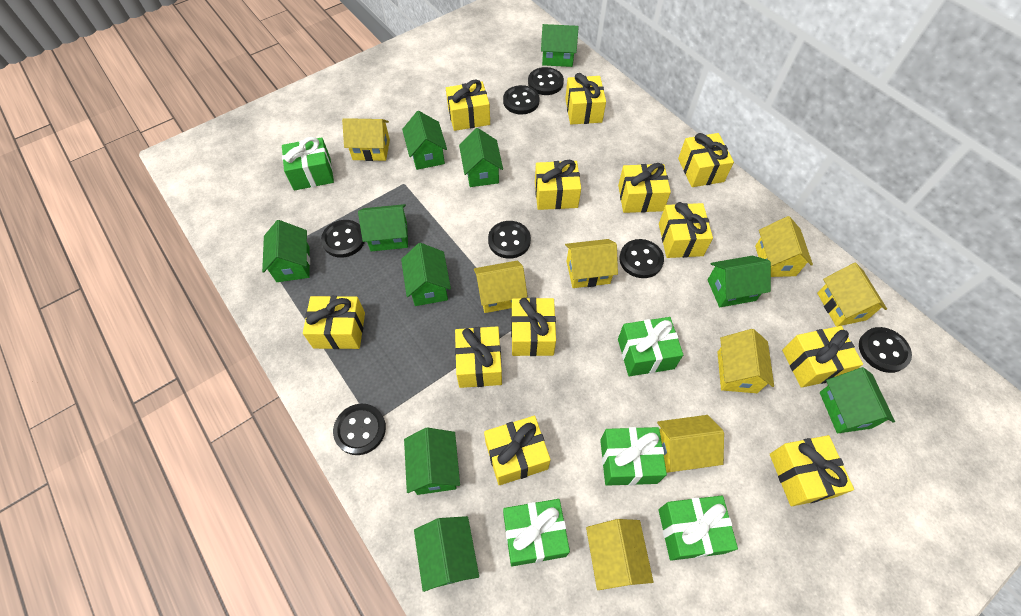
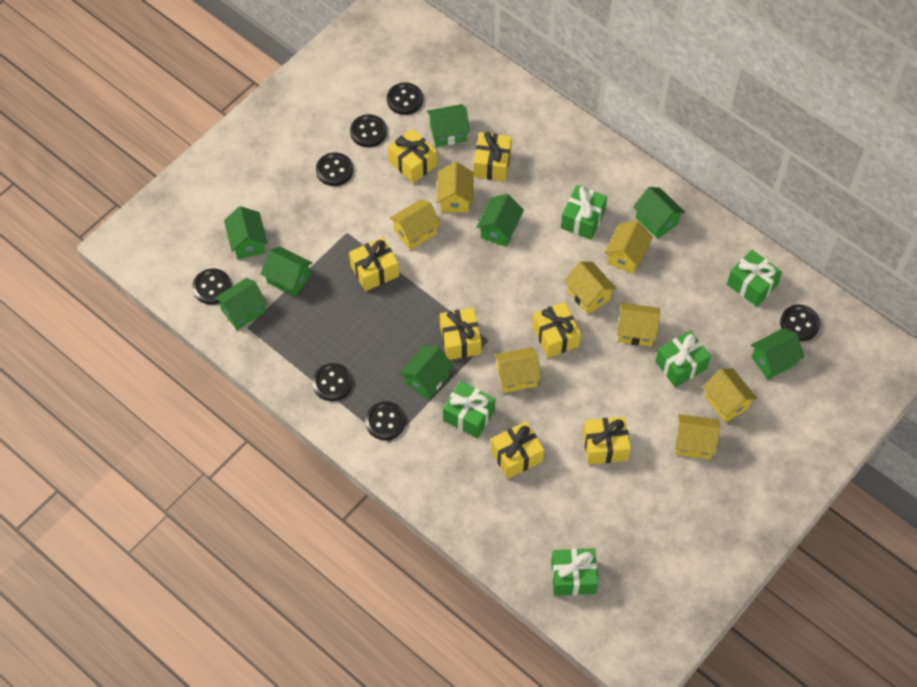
green house: [262,220,310,282] [358,204,408,251] [401,243,451,306] [402,111,447,170] [404,427,460,495] [414,516,479,592] [459,128,503,187] [541,24,579,67] [708,256,771,307] [820,367,895,433] = 10 -> [215,278,267,330] [224,206,267,259] [261,247,313,297] [400,345,454,399] [427,104,470,147] [476,194,524,247] [633,187,685,239] [751,328,804,380] = 8
yellow gift: [303,296,365,349] [446,79,490,131] [455,326,502,388] [484,416,551,485] [511,297,556,356] [535,159,581,210] [565,73,606,124] [618,163,671,213] [659,202,713,258] [678,133,734,187] [770,435,854,506] [782,326,863,388] = 12 -> [349,237,399,291] [388,128,437,183] [440,308,482,360] [473,132,512,182] [491,421,544,479] [532,302,581,358] [583,416,631,465] = 7

